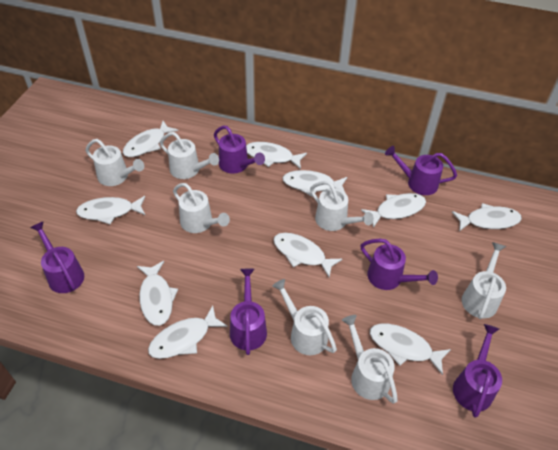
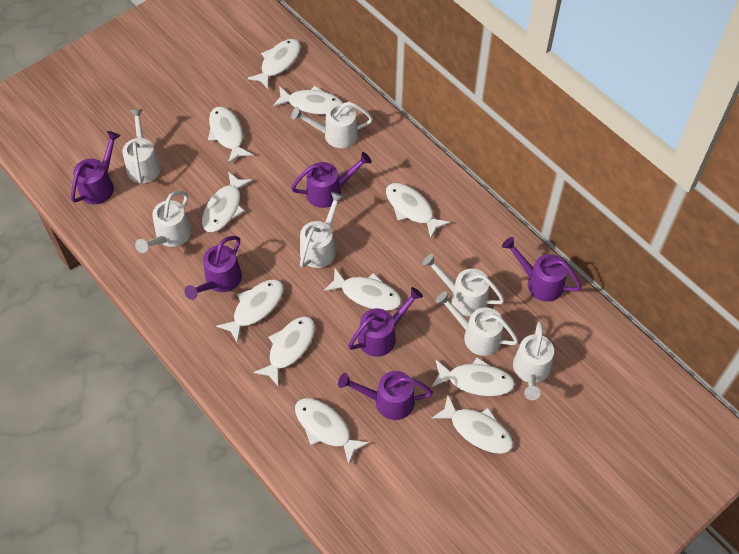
white fish: [76,196,145,225] [123,121,178,157] [137,261,178,326] [148,305,228,359] [246,142,307,169] [273,233,342,277] [283,170,347,197] [361,193,426,228] [370,324,451,375] [452,203,522,231] = 10 -> [202,172,253,232] [208,107,253,164] [216,279,284,344] [247,39,301,89] [253,316,315,387] [273,86,343,115] [295,398,370,465] [323,268,402,311] [386,183,450,239] [431,395,513,454] [432,357,515,396] = 11

